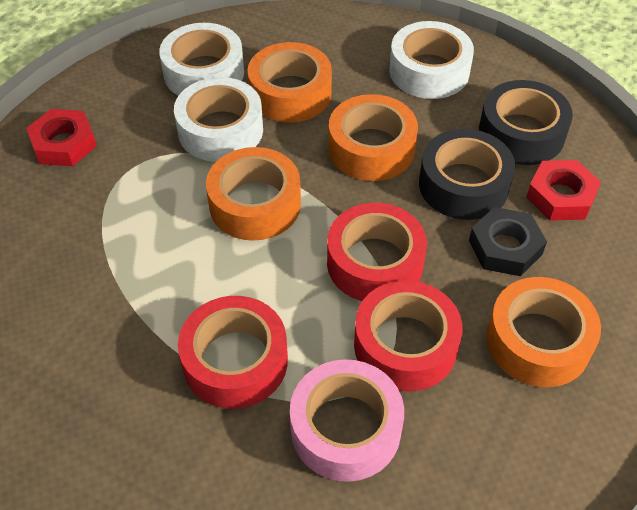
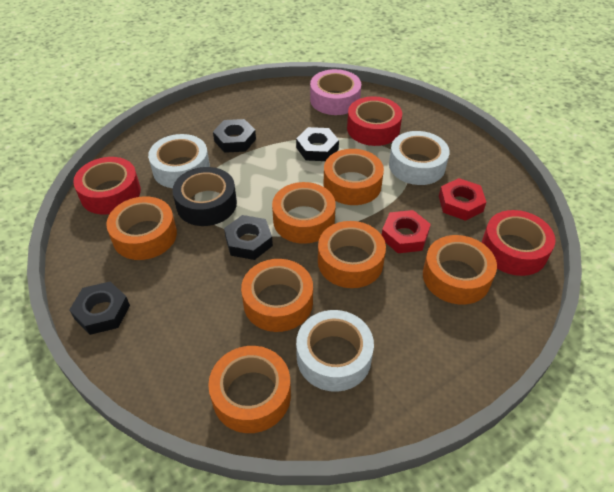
black nut: [469,207,547,276] = 1 -> [69,282,130,335] [213,119,256,153] [224,215,273,260] [296,127,339,161] = 4
black tape: [419,129,515,220] [479,80,573,165] = 2 -> [172,167,237,226] = 1
orange tape: [206,147,301,241] [247,42,332,123] [328,94,418,181] [487,277,601,387] = 4 -> [106,196,177,260] [208,346,291,433] [241,259,313,332] [272,182,336,244] [318,221,386,288] [324,149,384,205] [423,235,497,305] = 7

